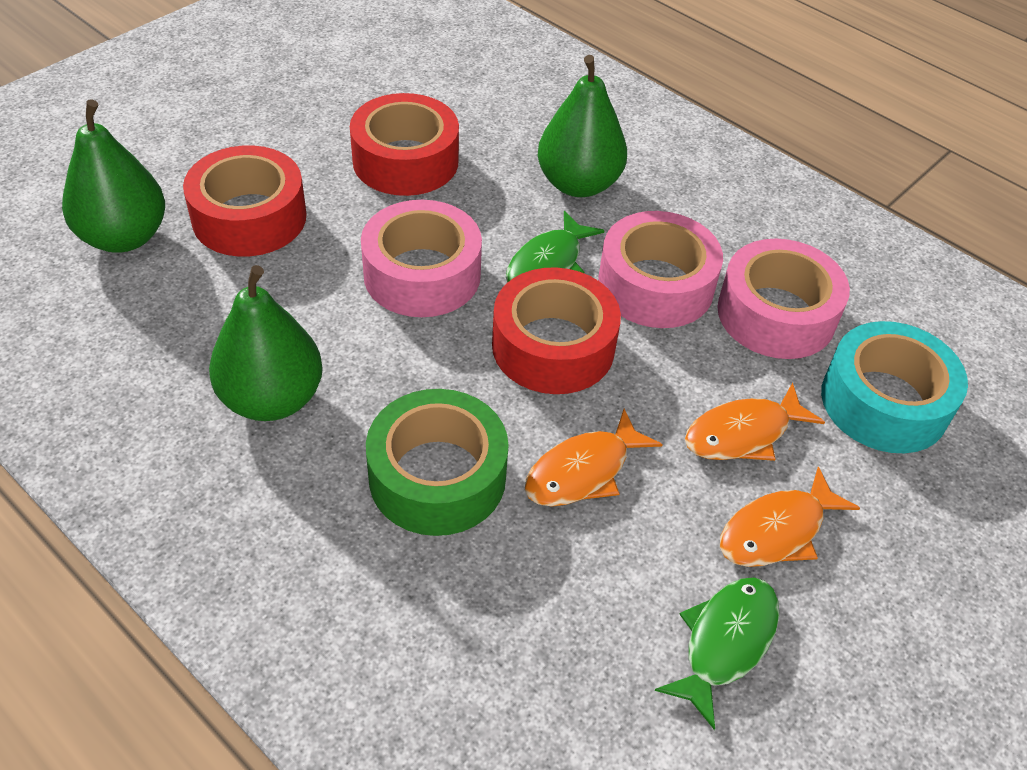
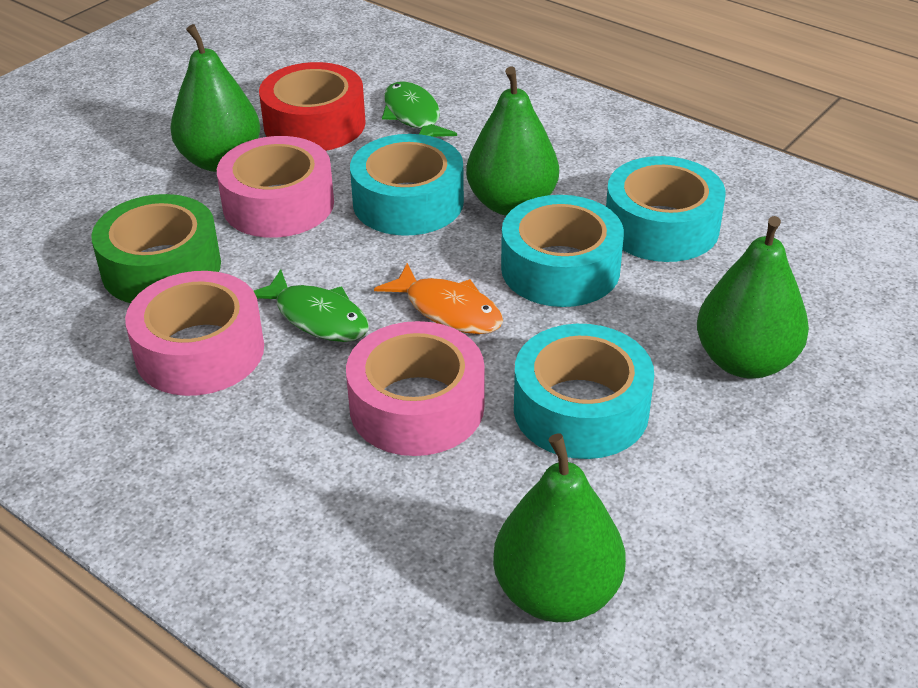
green pear: [62,99,165,253] [209,265,323,421] [538,55,627,197] = 3 -> [170,24,260,172] [466,67,559,216] [493,433,626,622] [697,216,809,379] = 4
orange fish: [525,409,663,507] [685,382,825,461] [720,467,860,567] = 3 -> [374,263,503,334] = 1
red tape: [183,145,307,257] [350,93,459,196] [492,267,621,394] = 3 -> [259,62,366,151] = 1
turquoise tape: [821,321,968,453] = 1 -> [350,134,464,236] [501,195,624,307] [514,324,654,459] [606,156,725,262] = 4

